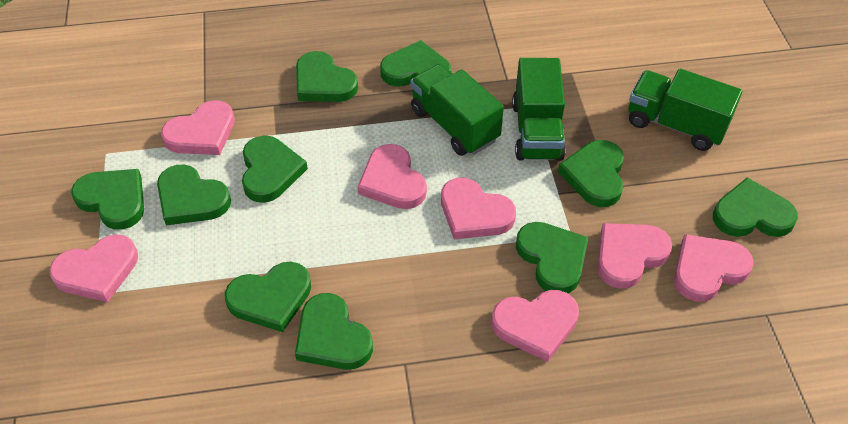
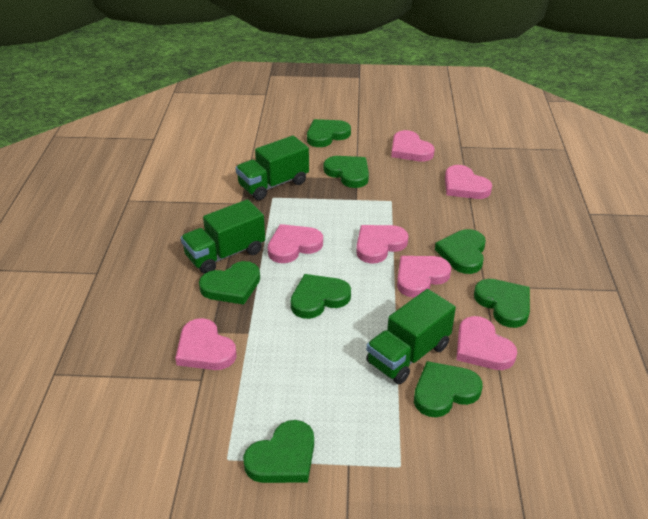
green heart: [71,169,144,230] [157,164,231,226] [225,262,311,332] [242,136,308,203] [295,293,373,370] [296,51,358,102] [380,40,451,87] [516,222,588,293] [558,140,624,207] [713,177,798,237] = 10 -> [199,261,260,305] [243,420,314,483] [291,274,351,319] [307,119,351,147] [324,156,369,188] [414,361,483,417] [435,229,486,274] [474,279,530,328] = 8

